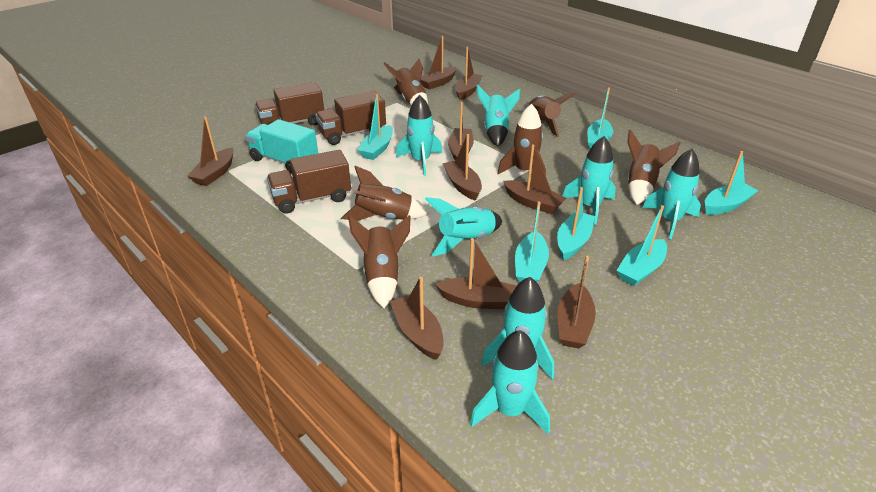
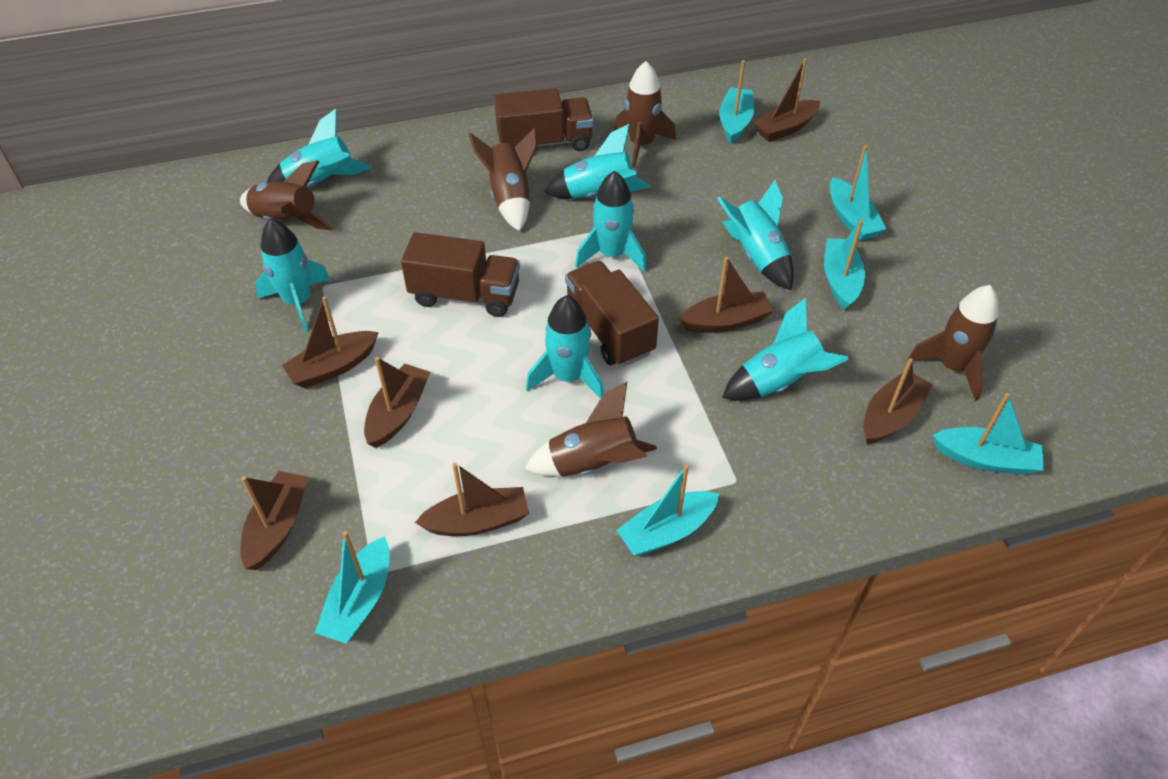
brown boat: [187,116,234,186] [390,277,444,360] [420,36,457,89] [435,238,517,309] [443,134,482,201] [448,102,474,160] [455,46,483,100] [503,144,566,214] [557,256,596,349] = 9 -> [240,471,308,570] [282,296,379,388] [364,357,430,448] [415,463,529,536] [679,257,774,333] [753,58,820,142] [863,358,933,444] = 7
brown rocket: [341,166,429,221] [348,215,411,308] [384,59,428,106] [497,104,546,175] [529,93,576,137] [627,129,680,205] = 6 -> [240,160,334,231] [468,127,537,231] [524,381,657,477] [614,61,676,168] [907,285,999,401] = 5
turquoise truck: [245,119,318,173] = 1 -> none = 0

